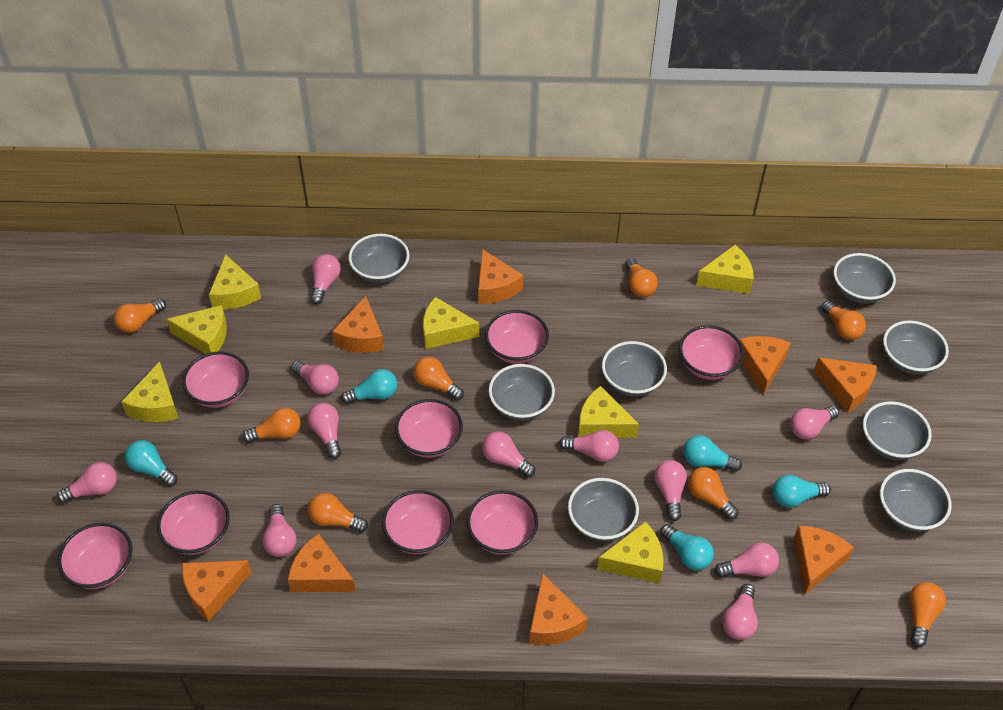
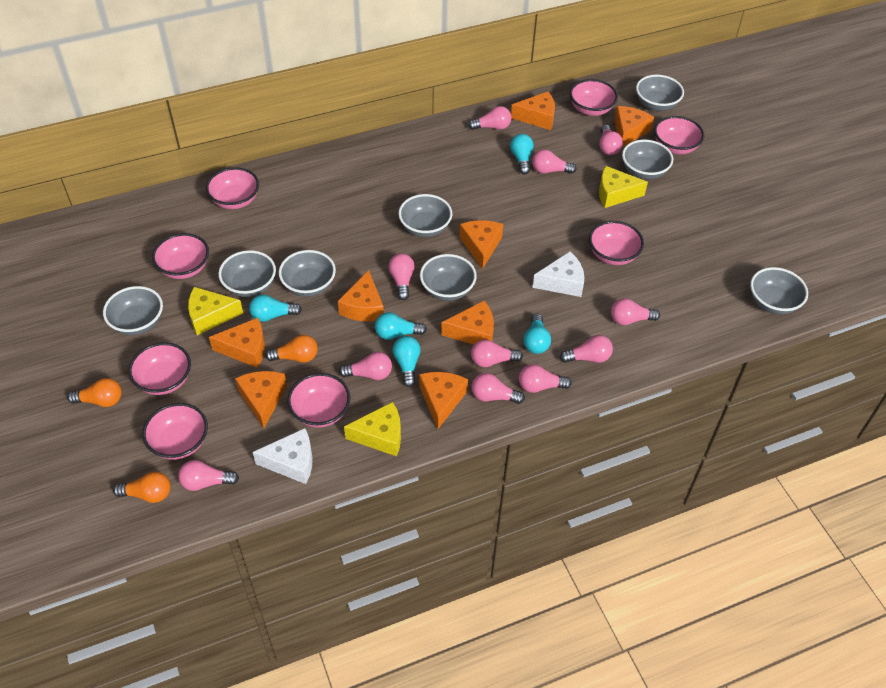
orange light bulb: [114,299,166,333] [242,408,301,443] [308,493,368,533] [413,357,464,400] [625,258,658,297] [688,467,739,520] [821,301,866,340] [909,582,946,647] = 8 -> [67,378,122,407] [113,472,170,503] [265,335,318,363] = 3
white cheese: none = 0 -> [253,428,313,484] [532,251,584,297] = 2
yellow cheese: [121,361,178,422] [166,305,227,354] [209,254,261,309] [423,297,479,349] [578,386,639,438] [597,521,664,583] [696,245,753,294] = 7 -> [188,287,243,335] [344,402,401,456] [599,166,648,208] = 3

